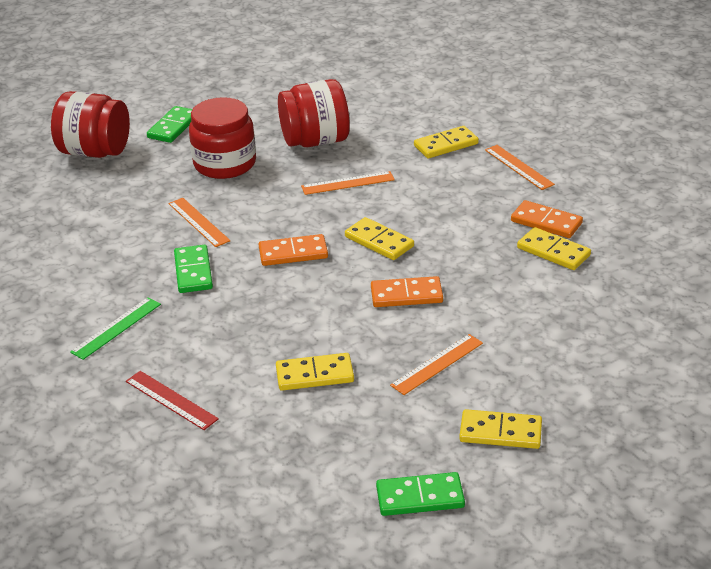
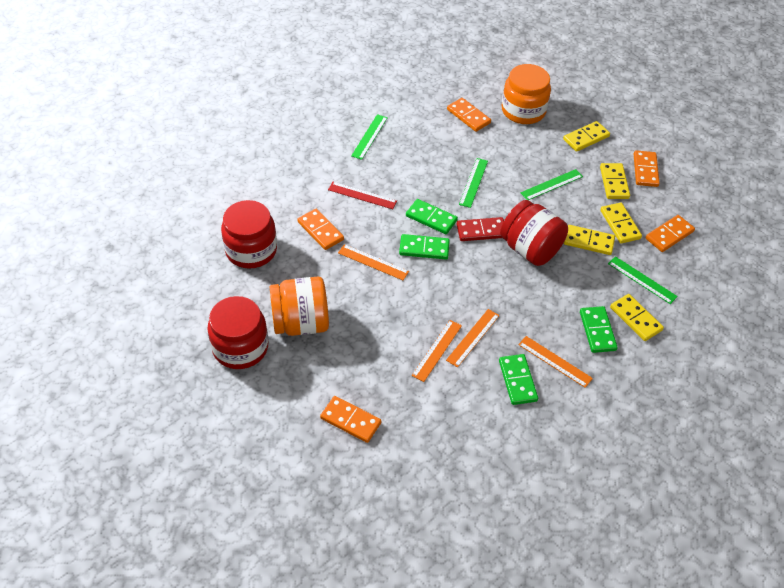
green domino: [147,106,192,143] [174,245,213,293] [376,472,465,516] = 3 -> [399,234,450,260] [406,199,458,234] [499,354,538,405] [580,306,618,353] = 4
green ruler: [70,297,161,360] = 1 -> [351,114,388,160] [459,158,488,208] [521,169,583,200] [608,256,678,304] = 4
orange domino: [259,234,328,266] [371,276,443,307] [511,200,583,238] = 3 -> [297,209,344,250] [320,396,381,443] [447,98,491,132] [634,150,660,187] [646,215,695,252] = 5
orange jar: none = 0 -> [270,277,329,336] [502,64,551,124] = 2
red domino: none = 0 -> [456,217,504,241] = 1

